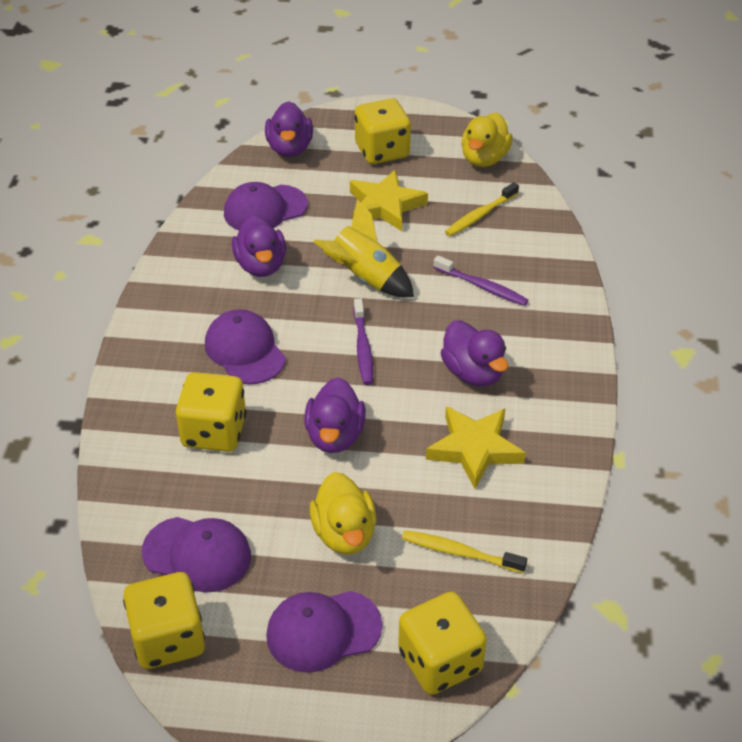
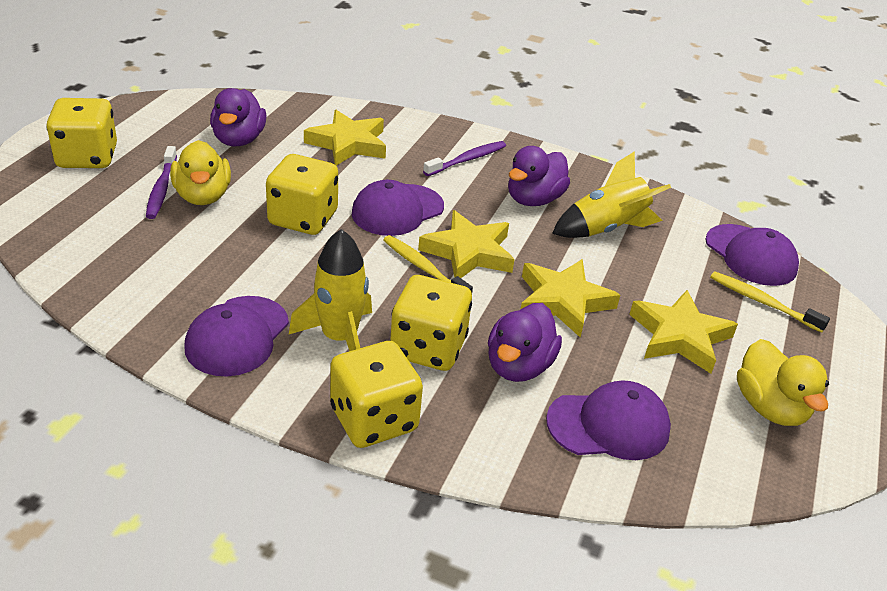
purple duck: [232,214,286,277] [265,101,313,157] [304,377,366,453] [441,320,508,386] = 4 -> [210,88,267,146] [488,303,562,382] [508,146,570,206] = 3
yellow rocket: [314,199,414,297] = 1 -> [289,229,372,351] [552,151,671,238] = 2
yellow star: [350,169,428,231] [426,406,526,489] = 2 -> [304,110,386,166] [418,210,515,278] [521,259,620,337] [629,290,738,374] = 4

